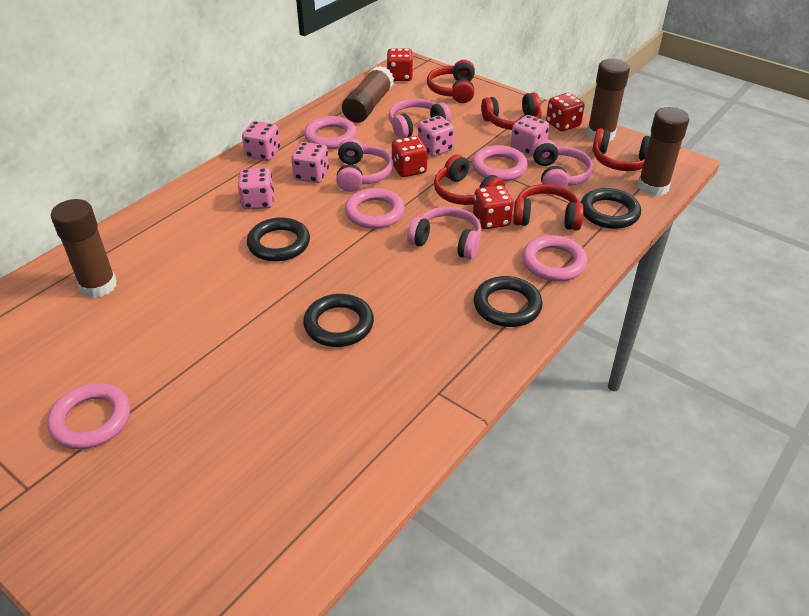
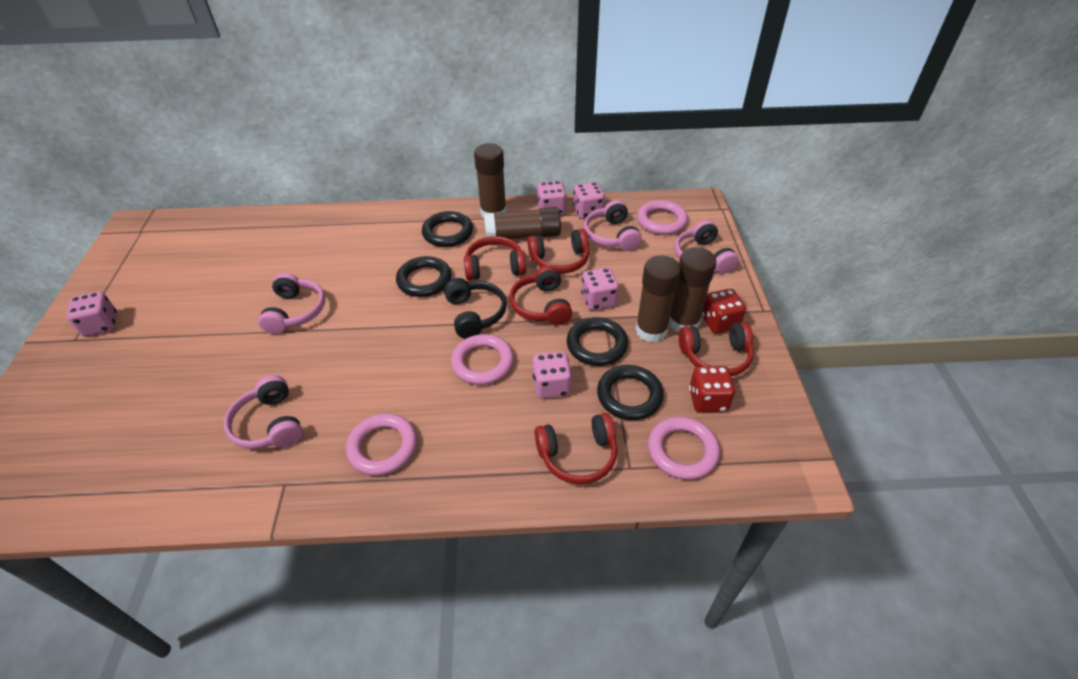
black headphones: none = 0 -> [444,278,507,338] = 1
pink ring: [47,383,130,449] [304,116,357,149] [345,188,405,229] [472,145,528,181] [522,235,588,281] = 5 -> [346,413,417,476] [451,334,514,385] [637,200,688,235] [648,416,720,480] = 4
red dice: [387,48,413,81] [392,136,428,177] [473,185,513,229] [546,93,585,132] = 4 -> [689,366,735,412] [702,289,746,333] = 2

